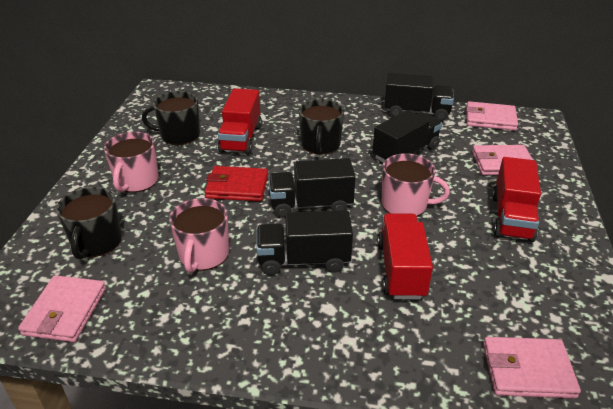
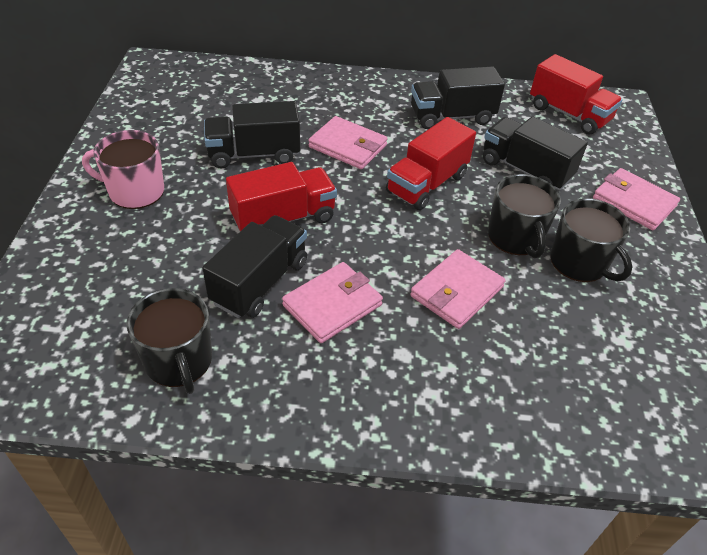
pink mug: [104,132,159,193] [169,198,229,273] [382,153,450,216] = 3 -> [82,130,164,209] = 1
red wallet: [205,166,268,201] = 1 -> none = 0

